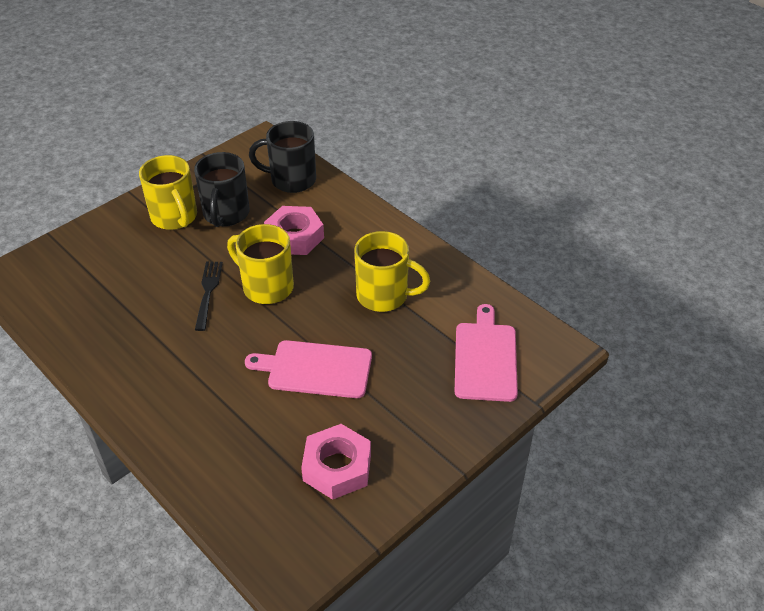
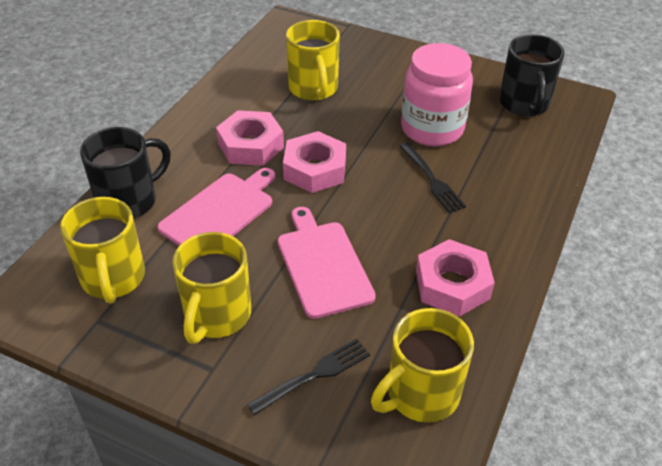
black fork: [195,262,223,331] = 1 -> [247,339,370,415] [400,143,466,213] = 2
pink jar: none = 0 -> [401,43,473,146] = 1
pink nut: [264,206,324,255] [301,424,371,500] = 2 -> [216,110,284,166] [283,131,346,193] [416,239,495,317] = 3
yellow mug: [139,155,197,230] [227,224,294,304] [354,231,430,312] = 3 -> [60,197,145,304] [172,232,251,344] [286,20,340,101] [371,308,474,423] = 4

